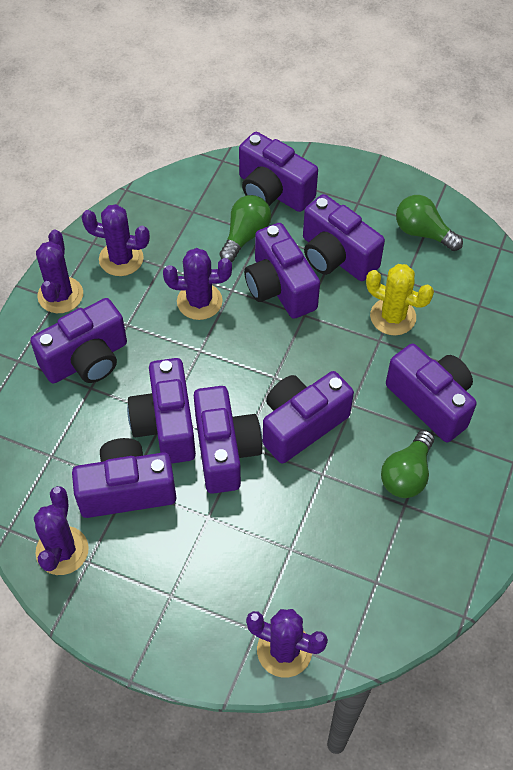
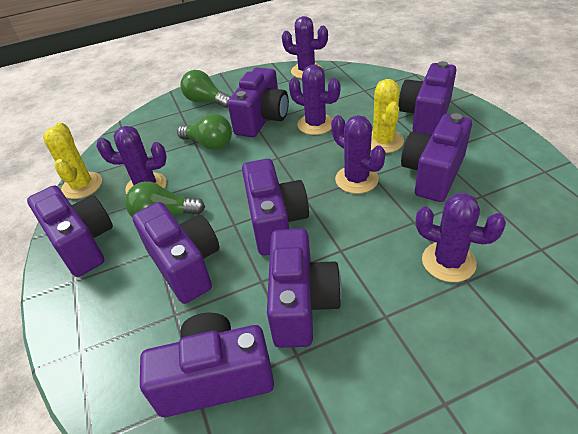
purple camera: [30,298,127,383] [72,438,176,518] [127,358,196,464] [194,386,263,494] [239,132,318,212] [244,223,320,319] [263,371,354,464] [303,194,385,281] [386,344,477,442] = 9 -> [27,185,113,277] [132,202,219,304] [140,313,274,417] [228,67,289,137] [242,159,309,256] [267,229,342,348] [398,61,456,136] [401,113,472,202] = 8
yellow cactus: [366,264,434,336] = 1 -> [43,122,102,199] [371,79,404,153] = 2

